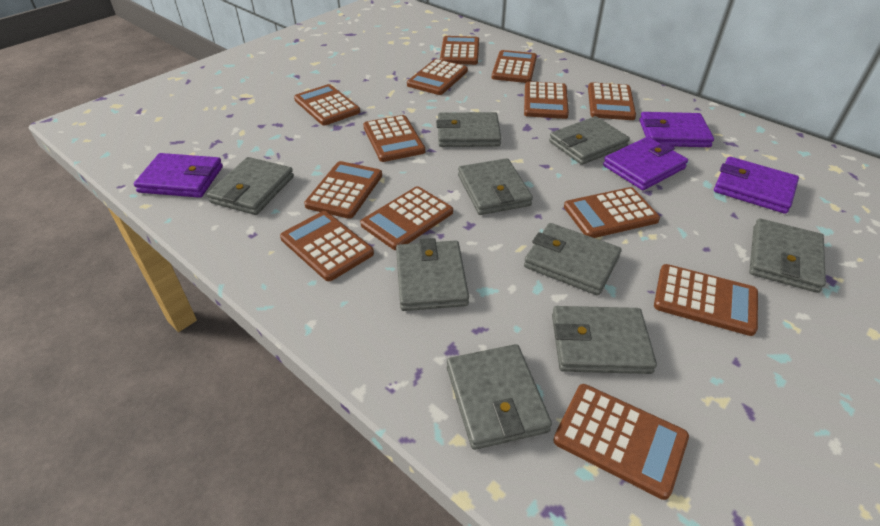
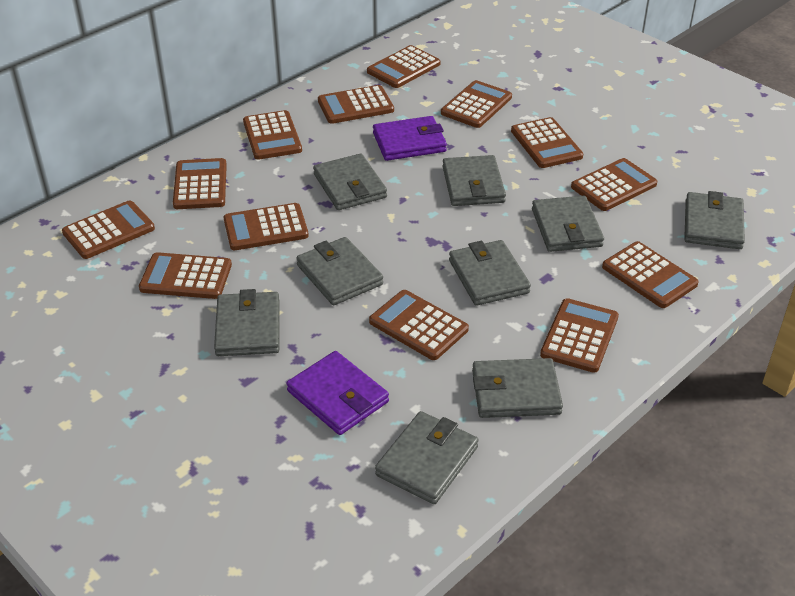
purple wallet: [134,153,223,198] [603,137,688,190] [639,112,714,147] [714,157,799,214] = 4 -> [287,351,389,435] [373,116,447,161] = 2

